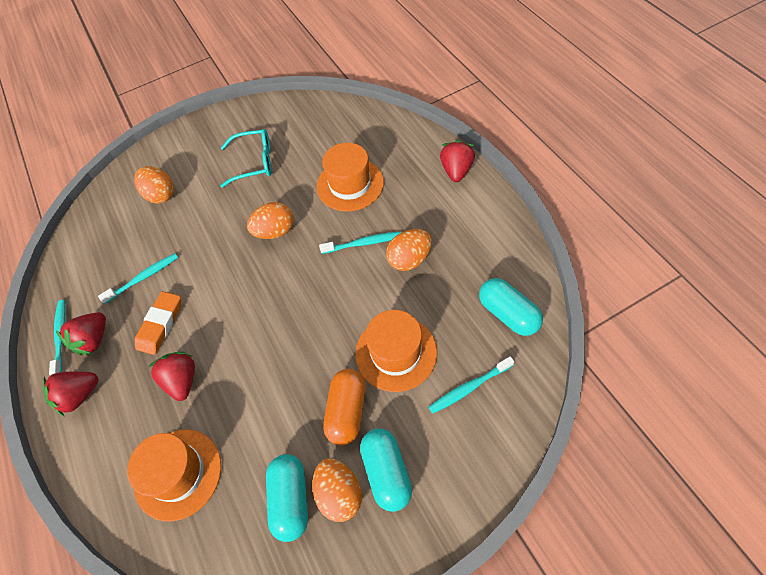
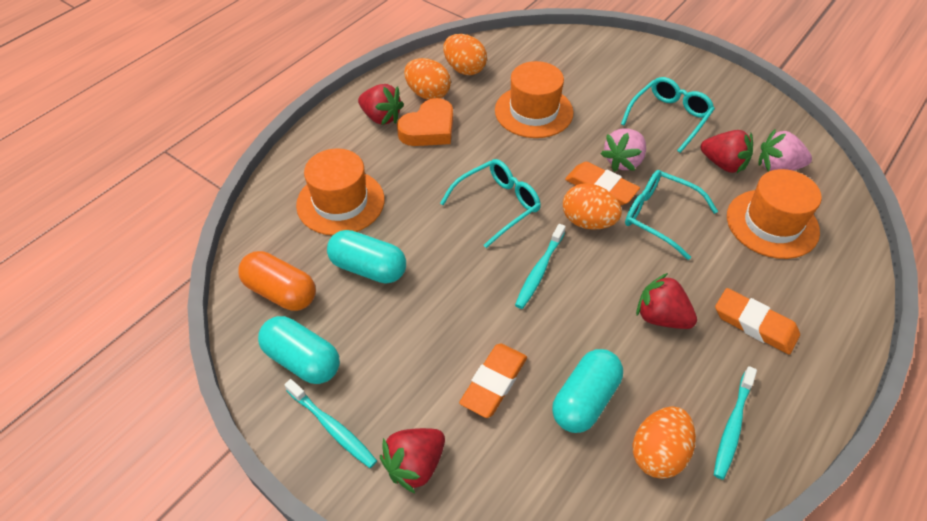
orange eraser: [135,291,181,355] = 1 -> [459,344,527,418] [565,162,640,206] [715,288,800,355] = 3
orange heart: none = 0 -> [397,98,453,146] = 1
pink strawberry: none = 0 -> [601,128,646,172] [758,129,812,172] = 2
turquoise glasses: [220,129,272,188] = 1 -> [440,159,541,248] [621,77,715,153] [625,170,718,260] = 3
turquoise toothbrush: [49,300,66,376] [98,253,178,304] [319,231,401,254] [428,356,514,414] = 4 -> [284,379,377,468] [515,224,566,309] [714,366,757,480] = 3

